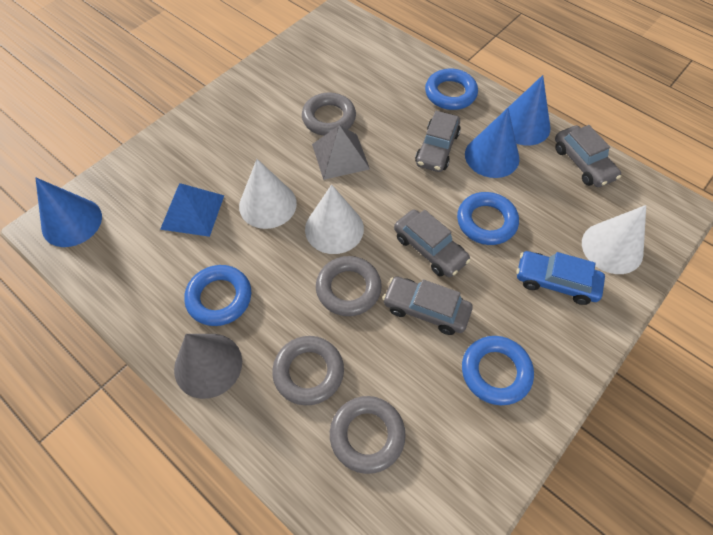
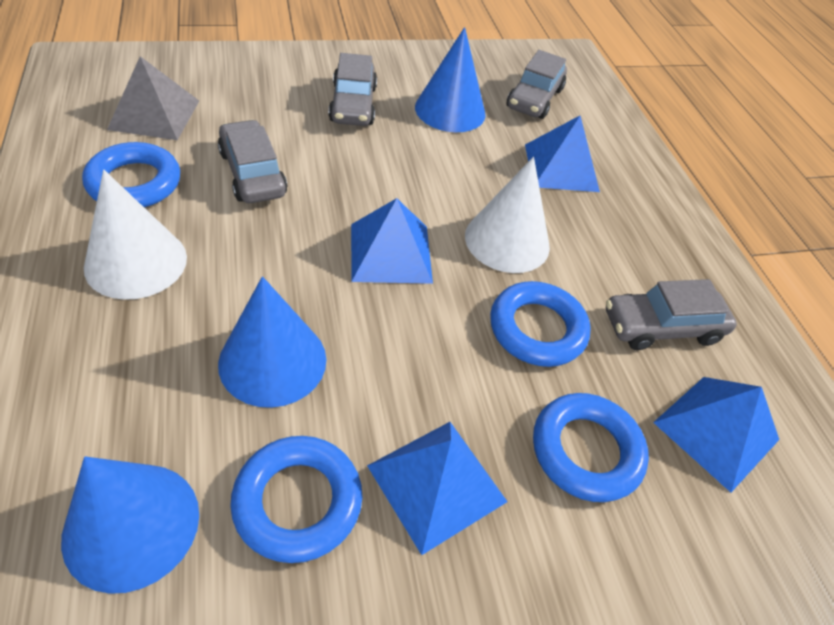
blue car: [516,251,605,305] = 1 -> none = 0
blue pyramid: [160,183,224,237] = 1 -> [351,198,433,284] [367,422,508,555] [525,116,600,192] [653,377,779,492] = 4
grey cone: [174,334,242,399] = 1 -> none = 0
grey ring: [272,336,344,405] [302,92,356,136] [316,256,382,316] [330,396,406,474] = 4 -> none = 0
white cone: [239,159,297,229] [305,184,364,254] [582,205,646,274] = 3 -> [84,170,187,300] [465,157,550,273] = 2

